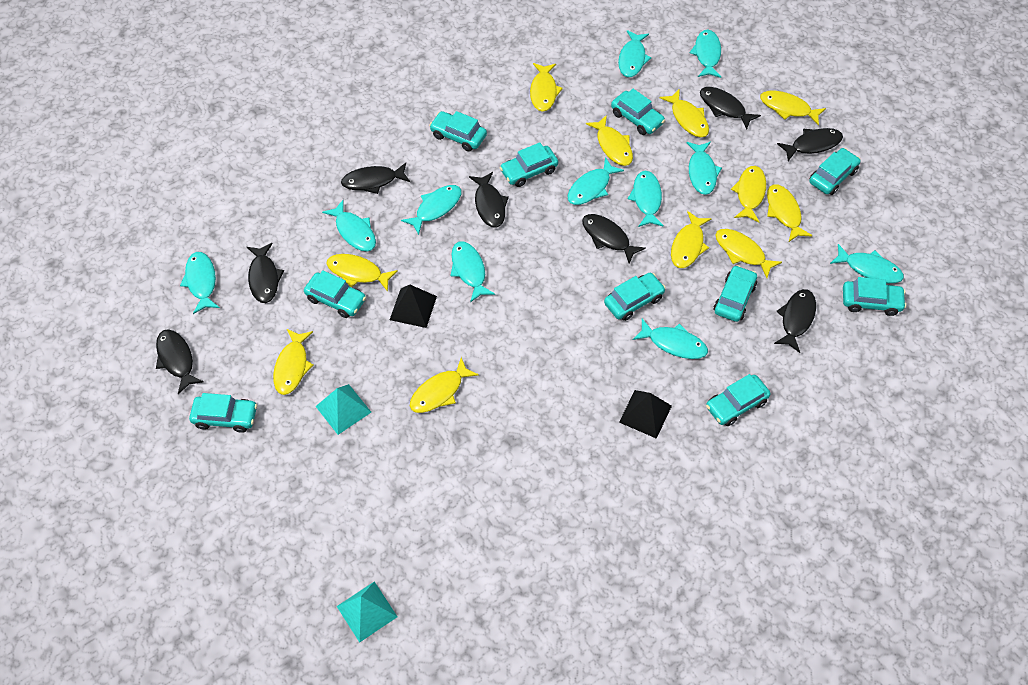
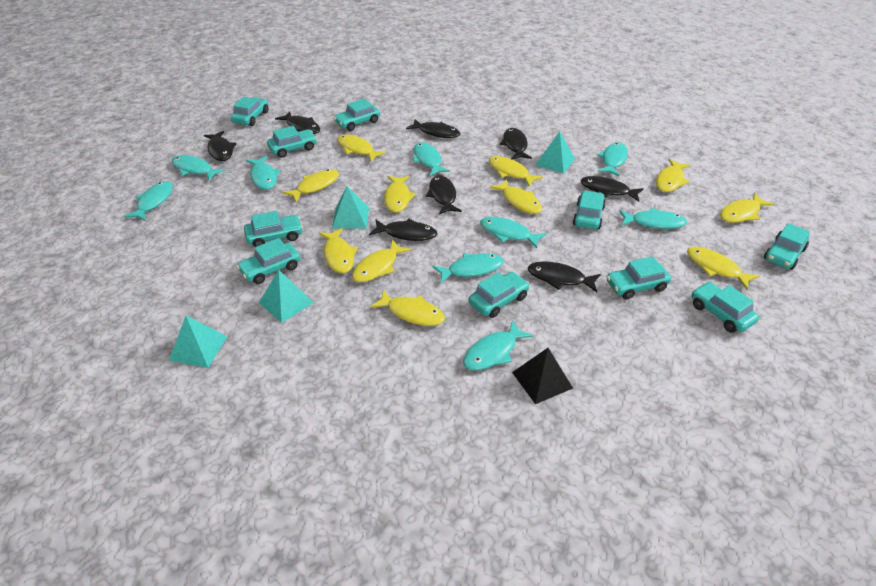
black pyramid: [390,285,437,328] [619,390,672,439] = 2 -> [512,348,573,404] = 1
turquoise fish: [180,252,220,314] [322,200,376,252] [401,185,461,235] [450,241,495,302] [567,157,624,205] [618,30,651,77] [628,171,664,227] [633,319,708,359] [687,142,722,195] [690,30,721,78] [830,244,904,283] = 11 -> [124,181,173,221] [172,155,225,181] [246,156,280,190] [413,142,450,176] [433,253,504,283] [463,320,533,370] [480,217,546,248] [597,143,628,176] [619,208,687,229] = 9
turquoise pyramid: [315,384,371,435] [337,582,398,643] = 2 -> [169,316,228,368] [259,270,314,323] [332,186,369,228] [535,131,575,174] = 4

